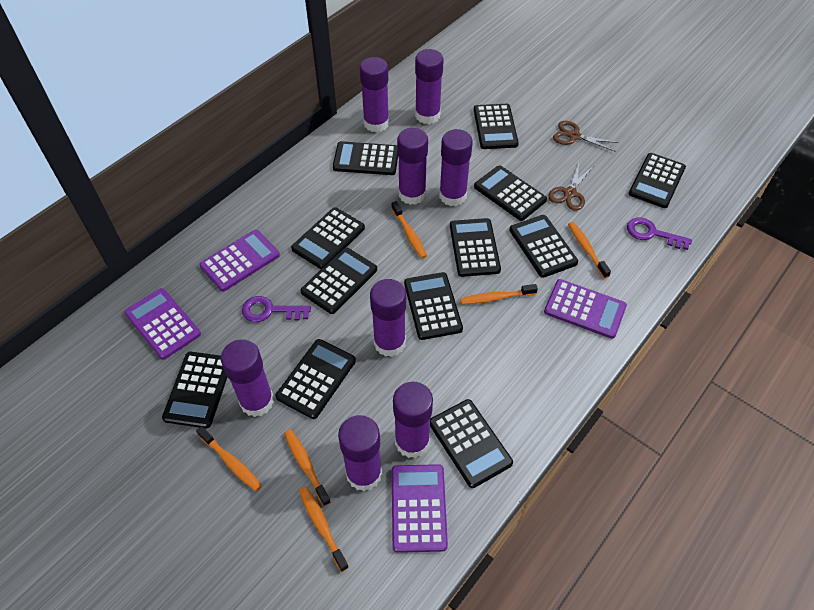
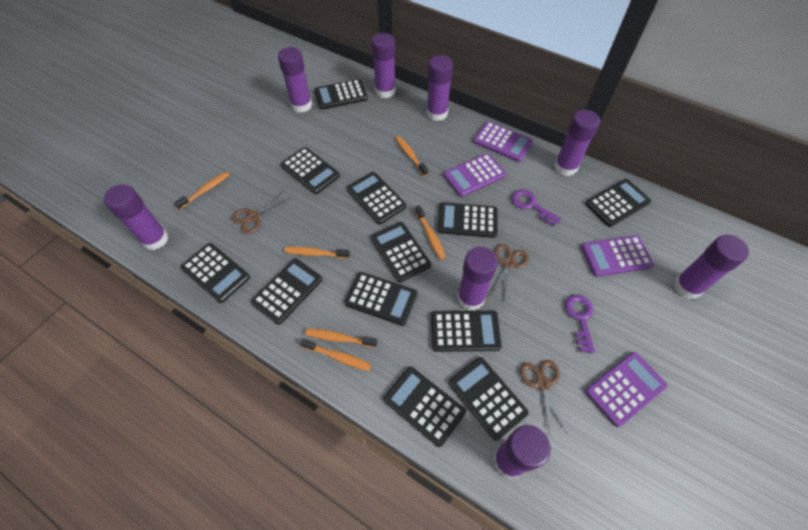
brown scissors: [548,163,592,210] [553,121,619,151] = 2 -> [232,190,290,234] [491,244,529,303] [520,360,568,437] = 3

